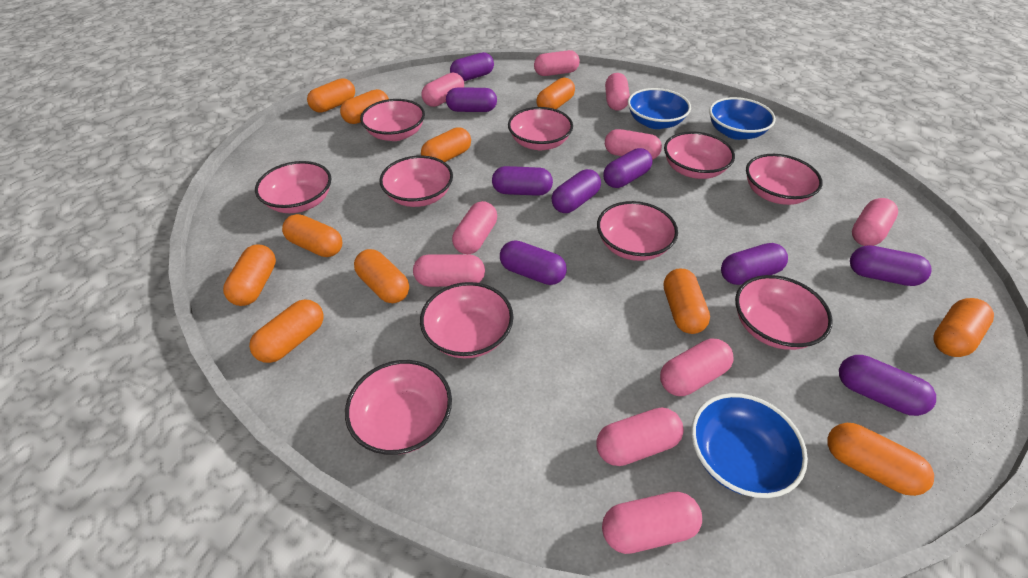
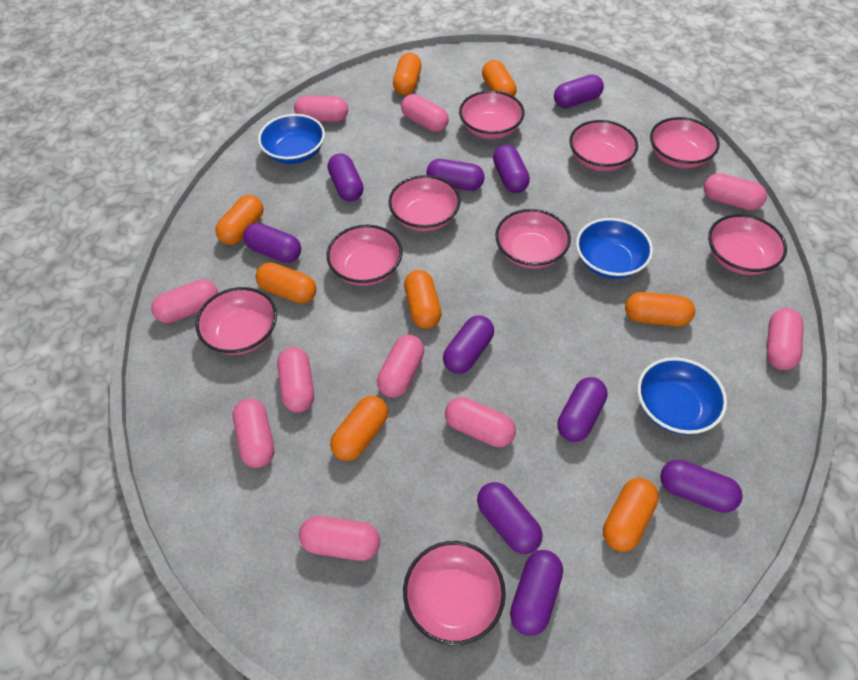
orange capsule: [223,245,276,306] [249,299,324,363] [282,214,342,257] [307,78,355,113] [340,89,389,124] [354,249,409,303] [421,127,471,162] [536,78,575,109] [664,268,710,334] [827,423,934,496] [933,298,994,357] = 11 -> [215,195,263,245] [256,262,317,304] [330,396,388,461] [393,53,421,95] [404,270,441,329] [482,60,517,96] [603,478,659,552] [625,292,695,327] = 8
pink bowl: [255,161,331,213] [345,360,452,455] [360,99,425,141] [379,156,453,207] [420,282,514,358] [508,107,573,150] [597,201,678,261] [664,131,735,179] [735,275,833,350] [746,154,823,205] = 10 -> [196,287,277,355] [326,225,403,286] [388,175,461,232] [403,541,506,645] [459,91,525,139] [495,209,571,269] [569,120,638,171] [650,117,720,168] [708,214,787,275] = 9
purple capsule: [446,88,497,112] [450,52,494,81] [492,166,553,196] [500,240,567,285] [552,169,601,213] [603,148,653,188] [721,243,788,285] [839,355,936,416] [850,245,931,286] = 9 -> [243,223,301,263] [328,153,364,202] [426,159,485,191] [443,315,494,374] [477,482,543,554] [493,145,530,193] [510,550,563,636] [554,74,604,108] [557,377,608,442] [660,460,743,513] = 10

